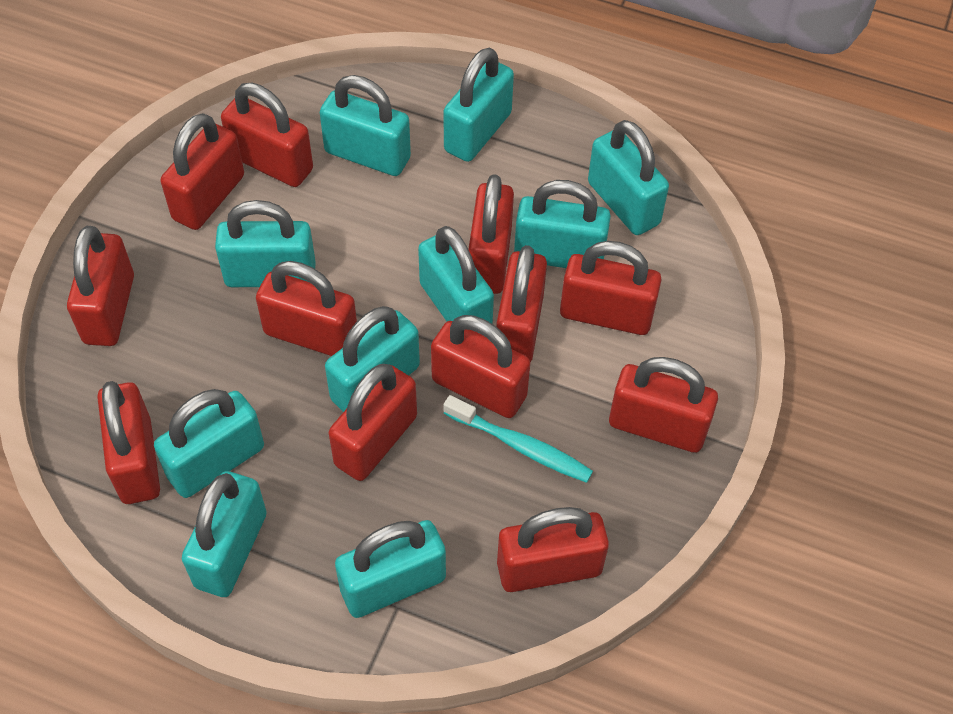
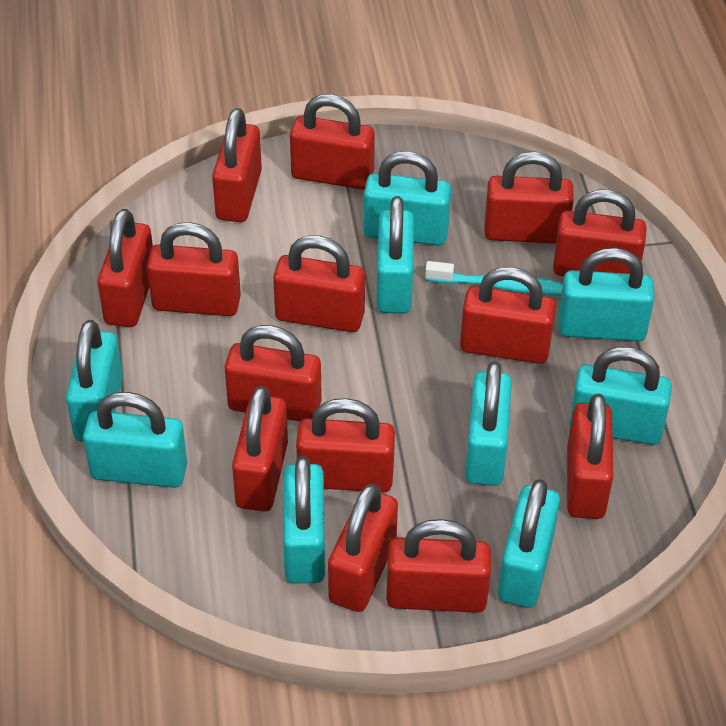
red padlock: [67,226,134,346] [97,381,160,504] [161,113,244,230] [221,83,313,187] [256,261,357,356] [329,364,417,481] [431,315,530,418] [468,174,514,294] [496,245,547,363] [497,507,609,592] [560,241,661,335] [609,357,718,453] = 12 -> [98,209,153,327] [147,222,241,316] [212,108,262,222] [225,325,322,422] [232,386,288,511] [273,235,365,332] [290,94,375,189] [296,398,395,492] [328,484,398,612] [386,519,491,613] [460,267,556,364] [484,151,574,244] [553,189,647,276] [567,394,613,519] = 14
turquoise padlock: [154,389,264,498] [182,471,267,597] [215,200,316,287] [320,75,411,176] [325,306,420,412] [335,520,446,618] [418,226,494,334] [443,47,514,162] [514,180,611,268] [588,120,669,235] = 10 -> [66,320,123,442] [83,392,187,488] [283,456,325,583] [364,151,451,245] [376,196,414,313] [465,361,512,486] [498,479,560,608] [559,248,654,341] [569,347,672,445] = 9

